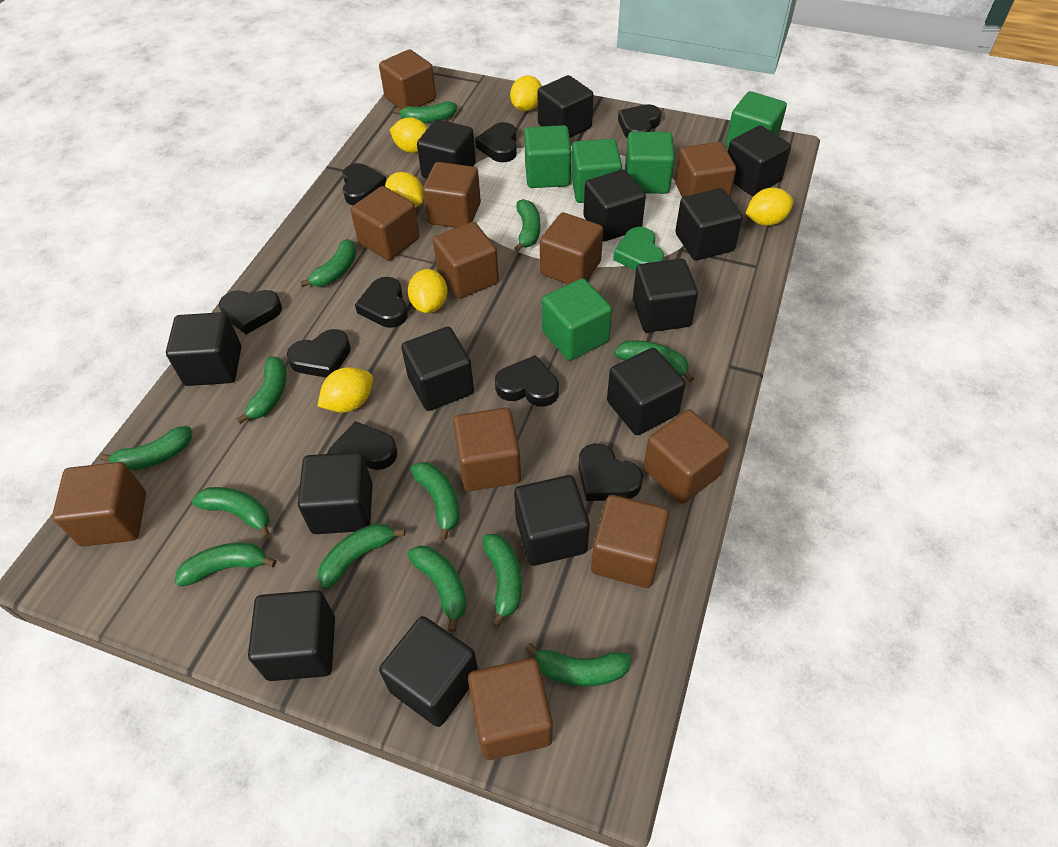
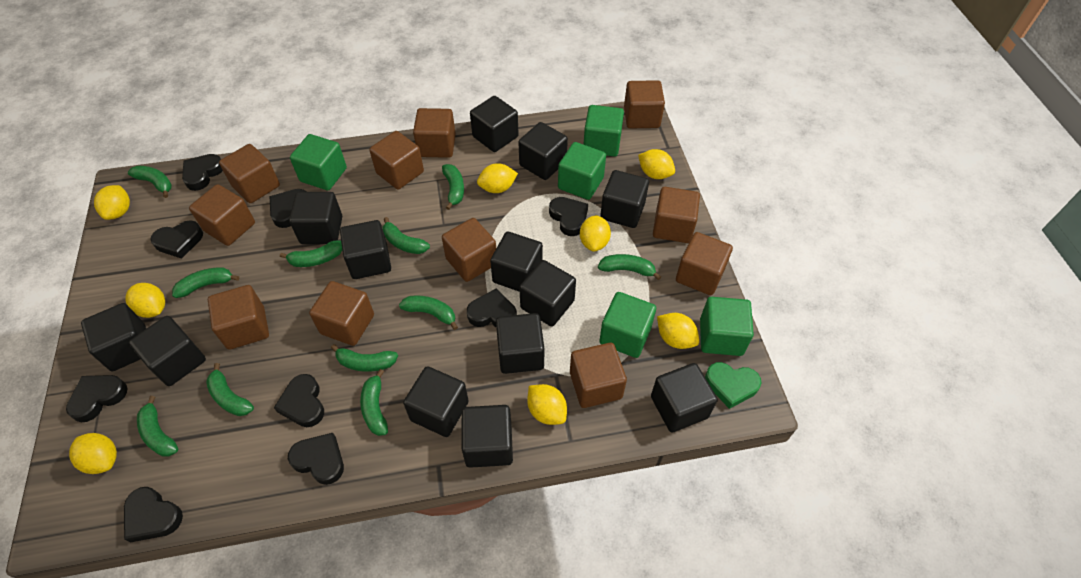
green banana: [100,426,192,471] [175,543,276,587] [192,487,270,539] [237,356,286,424] [300,239,357,287] [318,523,405,589] [393,101,457,124] [408,546,467,632] [411,462,460,541] [483,534,522,627] [514,199,540,252] [525,643,632,687] [614,340,694,382] = 13 -> [128,166,172,198] [137,396,179,457] [172,267,239,298] [206,363,254,416] [280,241,342,267] [331,344,398,372] [360,369,388,436] [383,217,430,254] [399,296,458,330] [442,164,464,210] [598,254,661,280] = 11
yellow lemon: [318,367,373,413] [385,172,423,208] [390,117,428,153] [408,269,448,313] [510,75,542,111] [746,188,794,226] = 6 -> [69,433,117,474] [94,185,130,220] [125,283,165,318] [477,163,518,193] [527,384,567,425] [580,215,611,252] [638,149,675,179] [657,313,699,349] = 8

